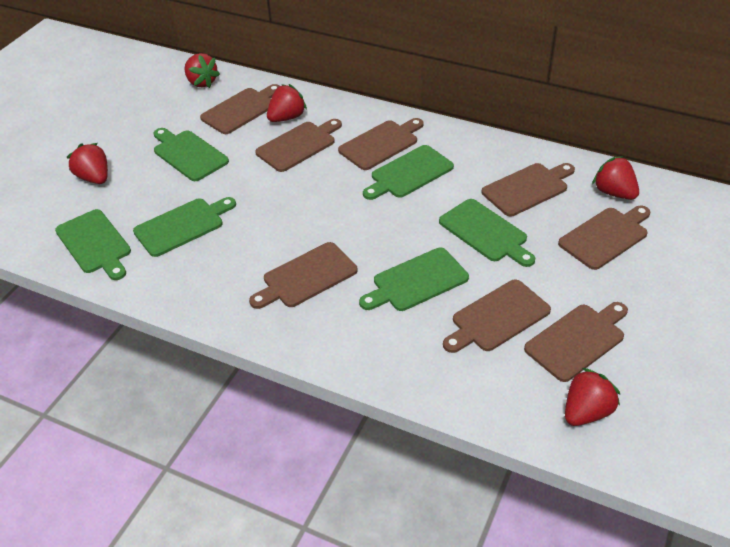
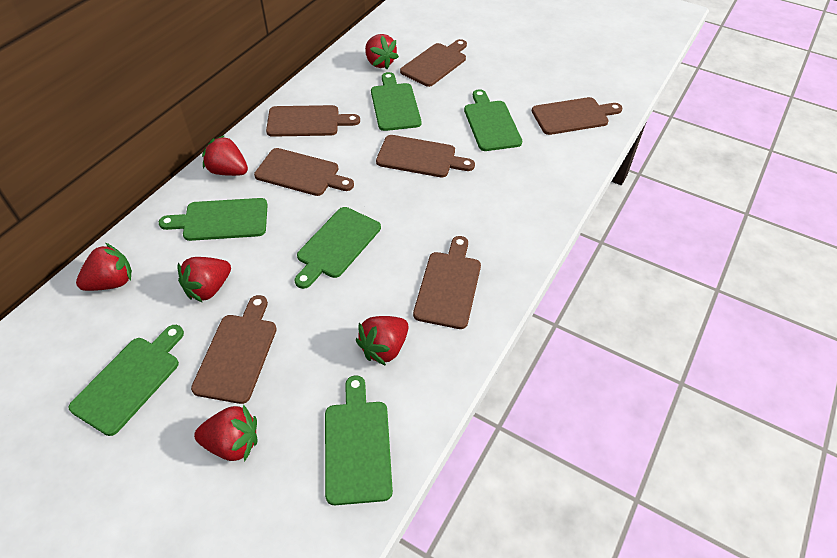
brown cutting board: [200,84,280,134] [249,242,358,309] [255,119,342,172] [338,118,424,170] [443,280,551,353] [482,163,575,217] [524,302,628,382] [558,206,651,270] = 8 -> [191,295,277,404] [254,148,354,196] [266,105,360,137] [376,135,475,177] [400,39,467,87] [413,236,481,329] [532,97,623,135] = 7
red strawberry: [66,143,108,184] [184,53,220,88] [267,84,307,122] [565,368,620,426] [592,156,639,200] = 5 -> [76,243,132,291] [178,257,231,303] [194,404,257,462] [202,135,248,176] [356,316,409,366] [365,34,399,69] = 6

